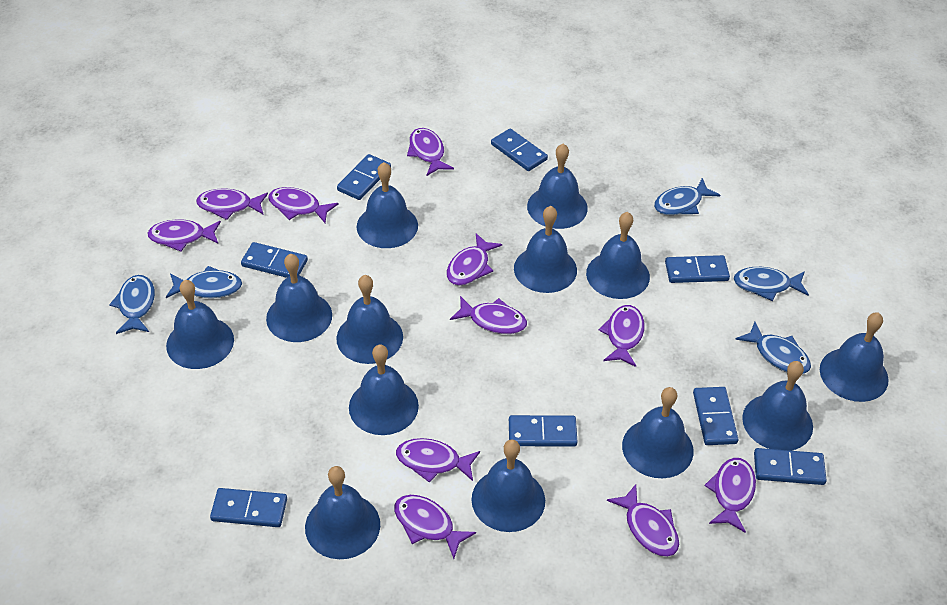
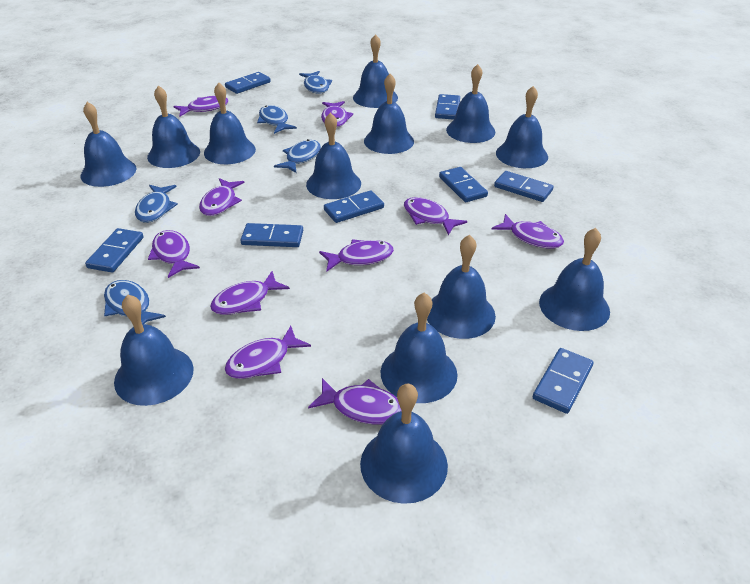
purple fish: [147,219,221,251] [196,188,268,220] [268,187,338,223] [394,495,476,559] [396,438,480,483] [407,128,454,176] [447,233,502,286] [450,296,527,334] [599,305,645,367] [607,484,679,557] [704,458,756,533] = 11 -> [148,230,200,278] [173,96,228,117] [199,178,245,216] [210,271,290,315] [225,326,311,379] [308,378,401,424] [319,239,394,272] [321,101,353,127] [404,197,467,235] [491,214,564,249] = 10

